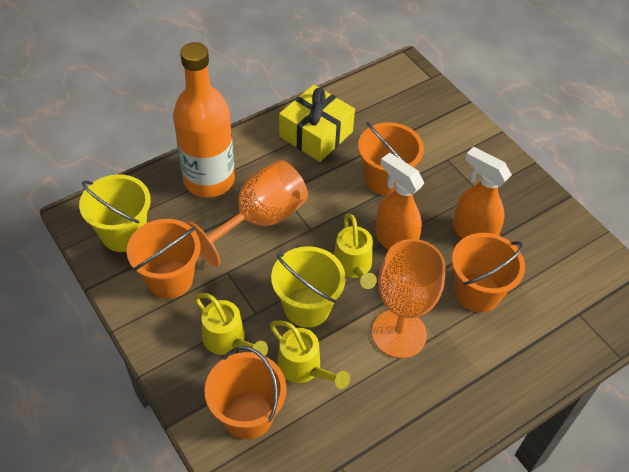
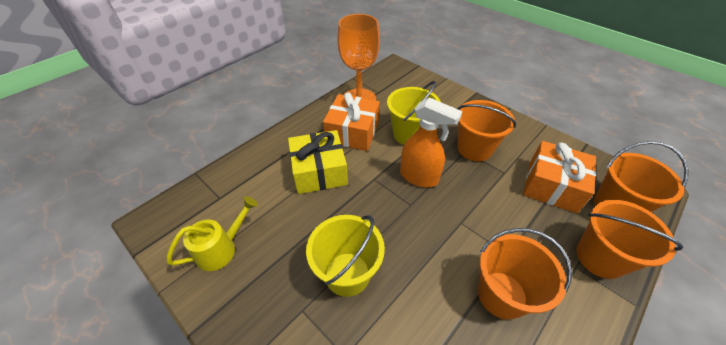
orange bottle: [173,42,235,198] = 1 -> none = 0
orange gift: none = 0 -> [323,92,380,151] [523,141,596,213] = 2
orange goblet: [186,160,308,267] [372,239,445,358] = 2 -> [337,14,380,100] = 1
orange spray bottle: [375,153,424,250] [453,147,512,239] = 2 -> [400,98,462,188] = 1
yellow watering can: [194,293,268,356] [270,321,350,389] [334,214,377,289] = 3 -> [166,196,258,271] = 1

